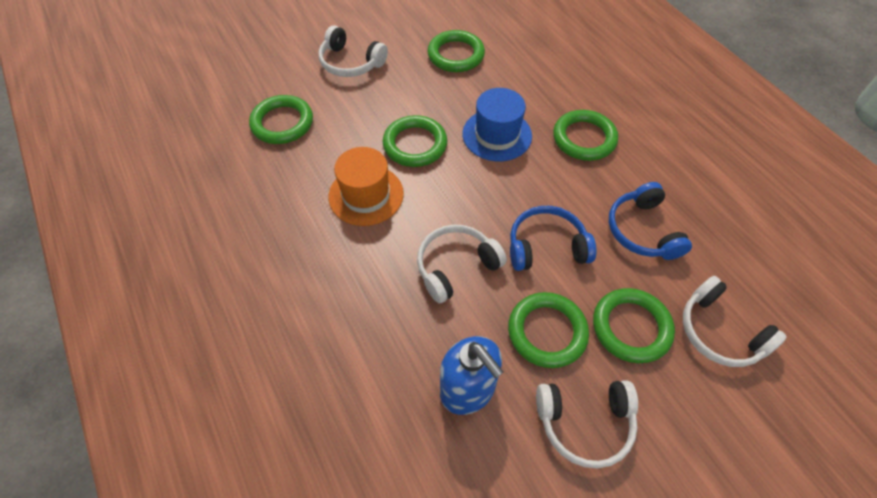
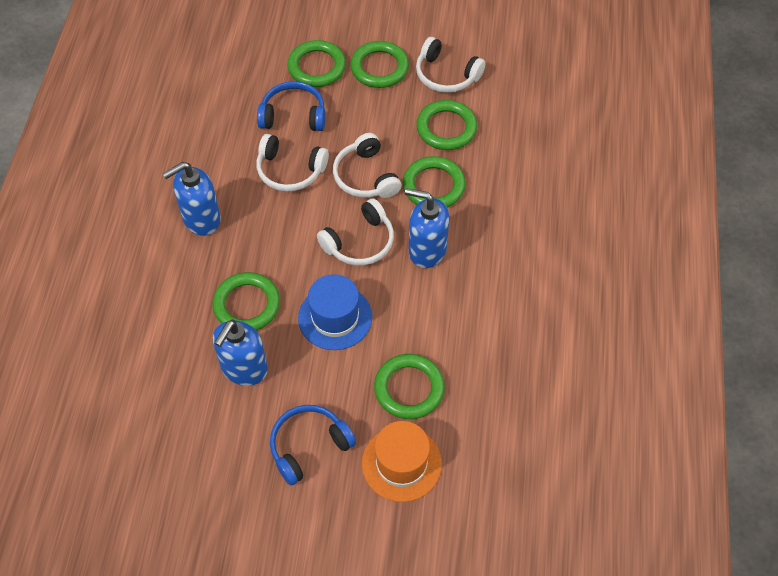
blue soap dispenser: [440,336,504,415] = 1 -> [162,162,221,236] [213,320,268,386] [405,188,449,268] = 3

